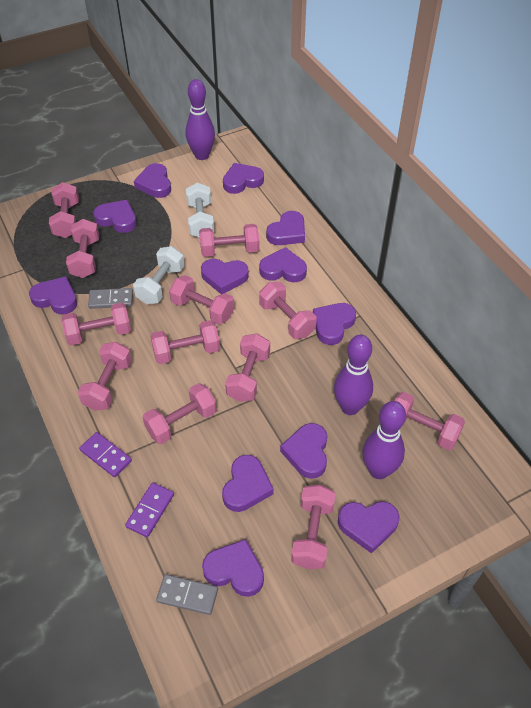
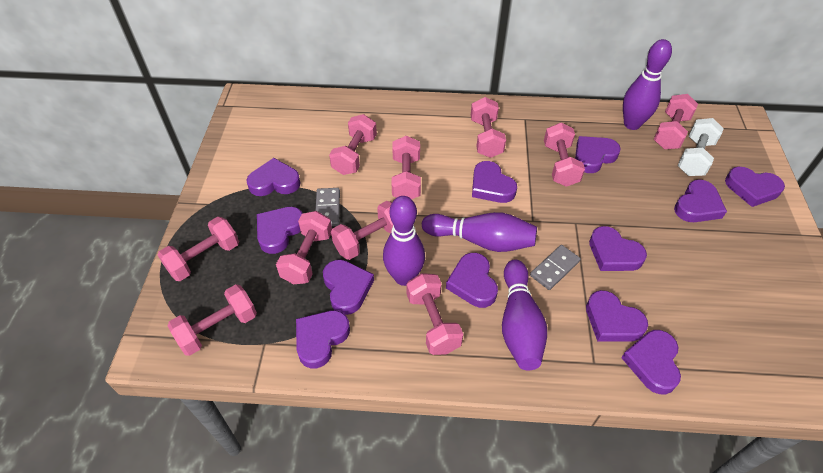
pink dumbbell: [49,182,79,238] [62,303,131,345] [66,219,99,278] [78,342,132,411] [142,383,217,444] [151,320,220,364] [169,275,234,324] [199,224,259,257] [225,333,270,402] [259,282,316,339] [291,485,336,569] [394,392,465,450] = 12 -> [158,217,239,281] [167,284,257,356] [276,211,332,284] [329,114,377,175] [331,201,393,260] [392,136,421,199] [407,273,463,355] [471,97,506,158] [544,123,585,187] [654,94,698,149] = 10
purple bowling pin: [186,79,215,160] [334,335,373,415] [362,401,406,479] = 3 -> [383,196,425,286] [422,212,537,252] [502,260,547,370] [623,39,672,130] = 4
purple domino: [79,432,132,477] [125,483,174,537] = 2 -> none = 0
white dumbbell: [133,246,184,304] [186,183,214,238] = 2 -> [678,118,724,176] = 1

